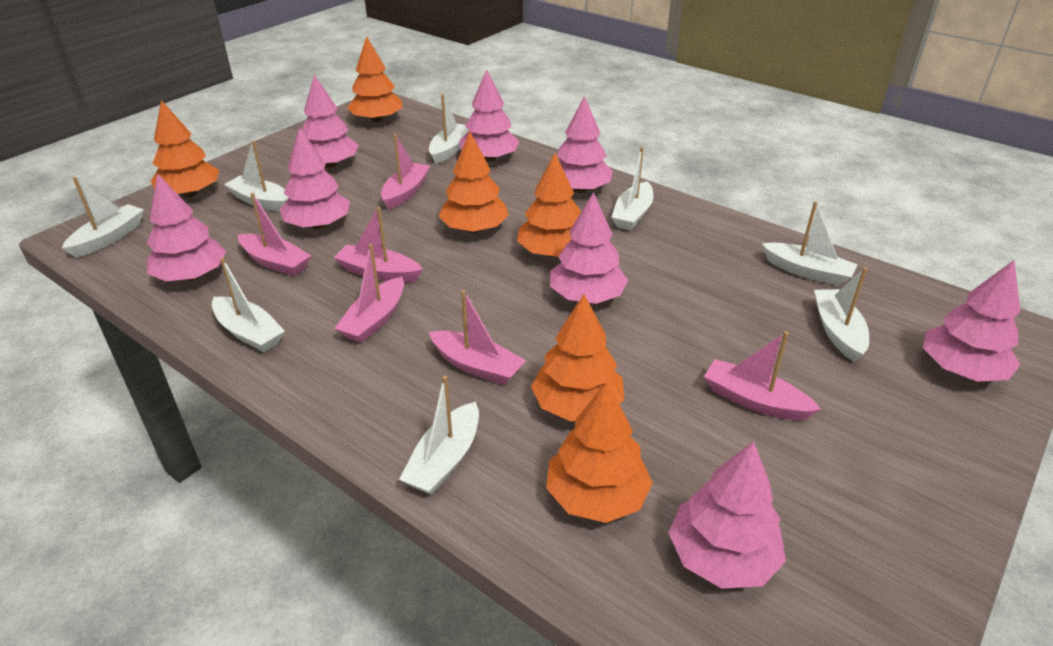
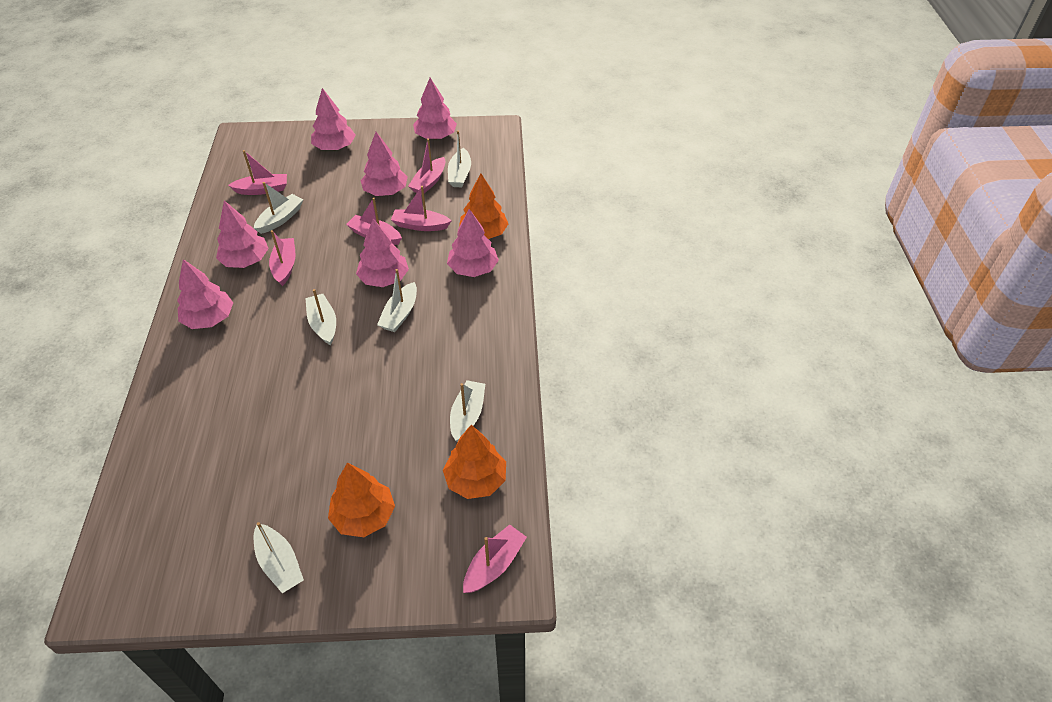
orange tree: [151,100,219,197] [347,36,403,123] [439,132,509,233] [517,153,581,257] [531,294,624,421] [546,382,653,523] = 6 -> [328,463,395,537] [443,425,506,499] [459,173,508,239] = 3
pink tree: [147,173,227,281] [280,128,350,229] [301,75,359,168] [460,70,520,162] [550,192,628,304] [557,96,613,193] [669,441,786,589] [923,260,1020,382] = 8 -> [177,259,233,329] [216,201,269,268] [311,88,355,150] [356,219,409,287] [360,132,408,196] [413,78,457,139] [447,209,499,277] = 7
white boat: [62,177,144,257] [212,257,285,352] [224,141,289,211] [399,376,479,495] [429,94,469,164] [611,147,653,231] [762,201,858,286] [814,267,869,362] = 8 -> [254,182,304,234] [254,522,304,593] [305,289,336,345] [377,269,417,332] [448,131,471,188] [450,380,485,442] = 6

